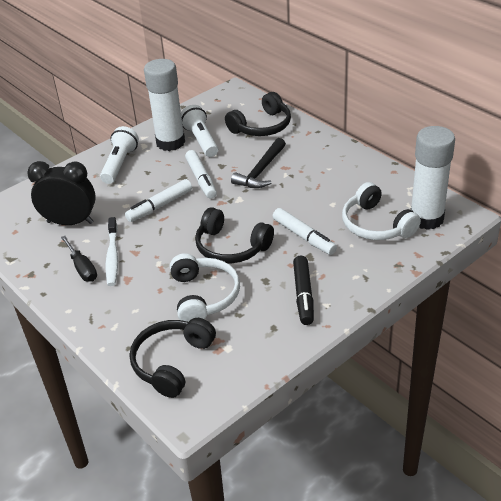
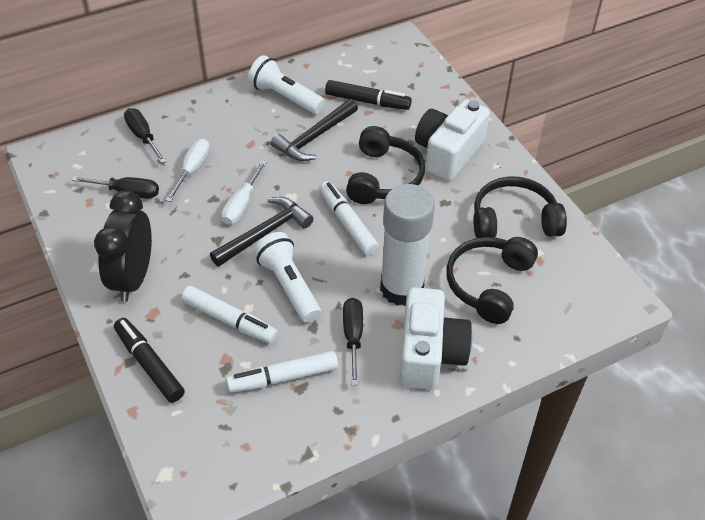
black hammer: [231,138,286,188] = 1 -> [210,197,314,267] [271,99,358,161] = 2
black marker: [293,255,314,325] = 1 -> [114,318,185,403] [325,80,412,110] = 2
black screwdriver: [61,236,97,282] = 1 -> [72,176,159,199] [124,108,166,163] [343,298,363,385] = 3
white camera: none = 0 -> [399,287,472,390] [415,100,490,181] = 2
white glue stick: [144,59,185,151] [410,126,455,230] = 2 -> [380,184,435,306] = 1
white headphones: [170,253,240,322] [342,182,421,240] = 2 -> none = 0
white screwdriver: none = 0 -> [165,139,210,202] [221,160,267,225] = 2
white toothbrush: [105,217,118,286] = 1 -> none = 0

